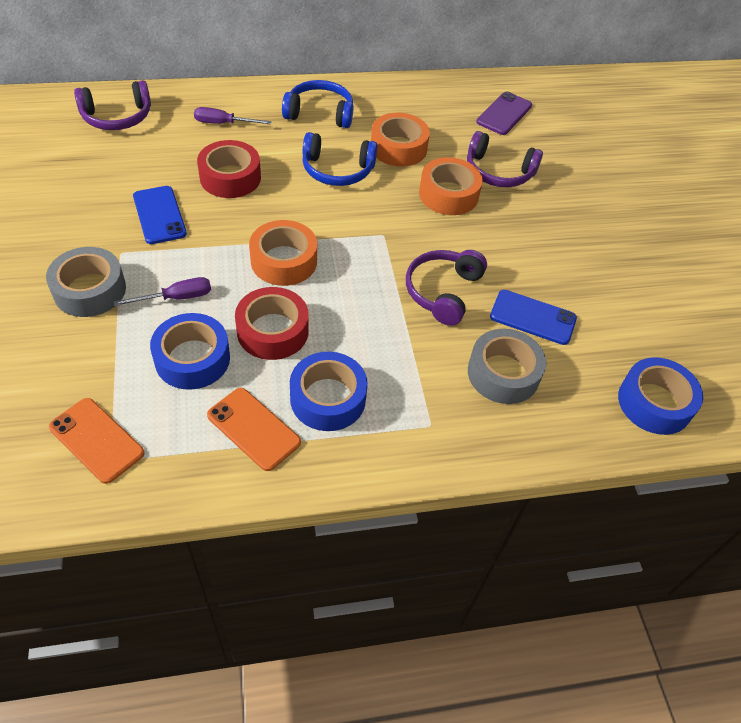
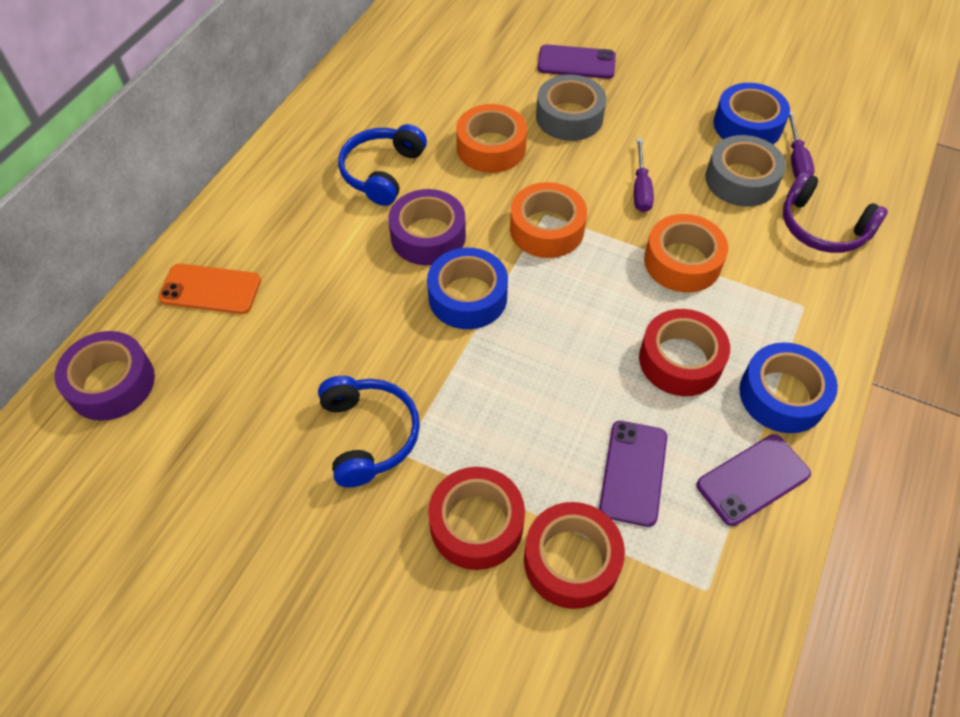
blue phone: [133,186,187,244] [490,290,577,345] = 2 -> none = 0
orange phone: [49,398,145,484] [207,388,301,471] = 2 -> [158,264,261,314] = 1
purple headphones: [74,80,151,130] [406,250,487,326] [467,131,543,187] = 3 -> [783,172,888,253] = 1
purple phone: [476,92,532,135] = 1 -> [537,44,616,79] [599,421,667,527] [697,434,811,526] = 3
purple tape: none = 0 -> [54,331,155,421] [388,189,466,265] = 2
red tape: [197,140,261,198] [235,287,309,360] = 2 -> [428,467,525,570] [524,502,625,609] [639,309,730,396] = 3

